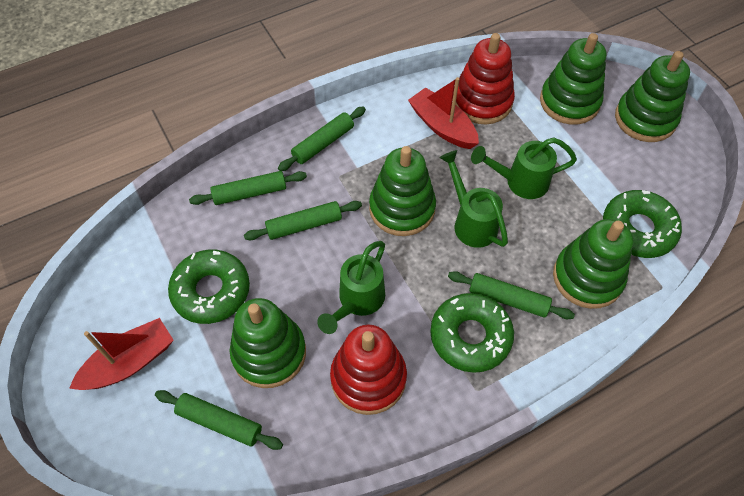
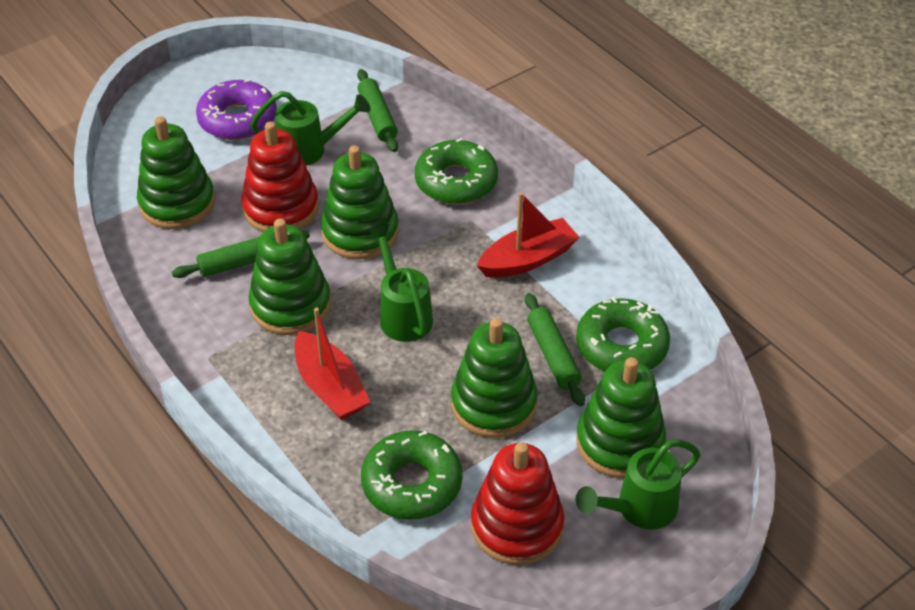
green rolling pin: [155,390,283,450] [189,171,307,205] [244,201,362,240] [278,107,366,171] [448,271,575,319] = 5 -> [172,231,310,278] [357,69,398,152] [525,293,585,407] = 3
purple donut: none = 0 -> [196,79,277,140] = 1

